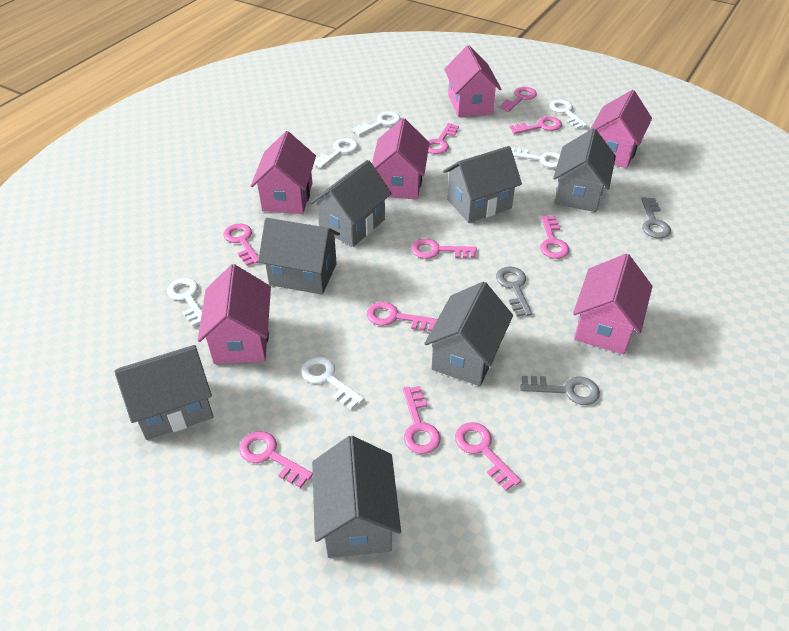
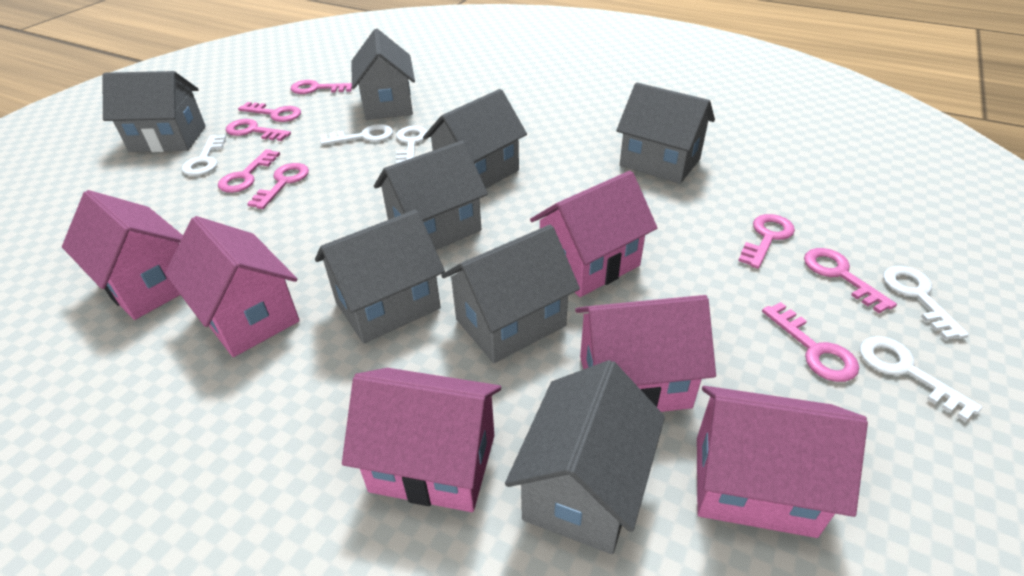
grey house: [114,345,213,440] [258,218,340,295] [310,160,392,247] [312,436,401,558] [424,282,513,386] [443,146,522,223] [553,128,616,212] = 7 -> [102,71,206,152] [315,210,445,343] [351,29,415,120] [374,141,488,250] [423,89,527,188] [441,225,580,363] [505,360,665,554] [616,82,715,184] = 8
grey key: [496,267,532,316] [520,376,600,405] [641,197,671,238] = 3 -> none = 0
pink key: [223,224,259,266] [239,431,313,488] [367,302,437,331] [403,386,441,454] [411,238,477,259] [428,123,459,154] [455,422,521,491] [499,87,537,112] [510,117,562,134] [540,215,569,259] = 10 -> [218,149,280,193] [226,119,291,141] [238,102,301,122] [247,163,309,209] [290,80,352,94] [738,214,795,269] [762,302,859,382] [804,248,897,313] = 8
white key: [167,278,202,327] [301,356,364,410] [314,138,358,168] [352,111,401,136] [511,147,560,168] [549,100,587,129] = 6 -> [181,135,226,176] [320,124,393,145] [396,126,427,164] [860,336,982,422] [883,266,969,340] = 5

